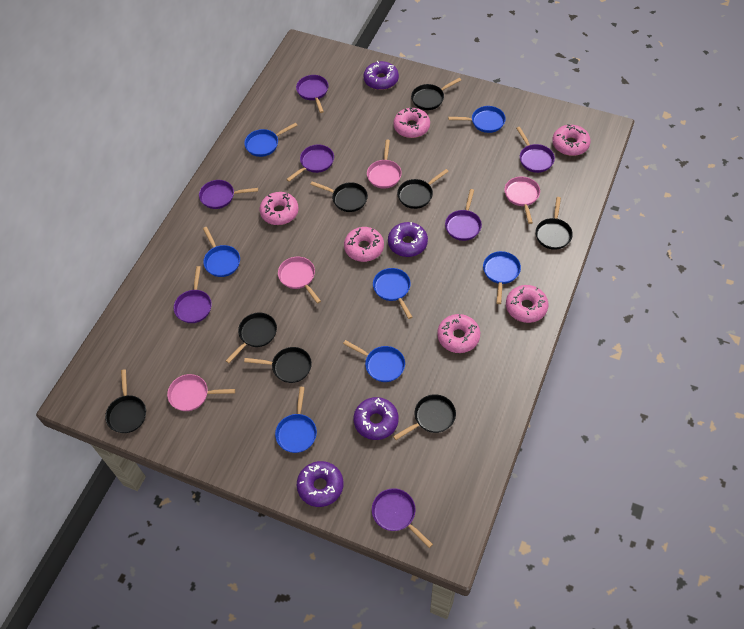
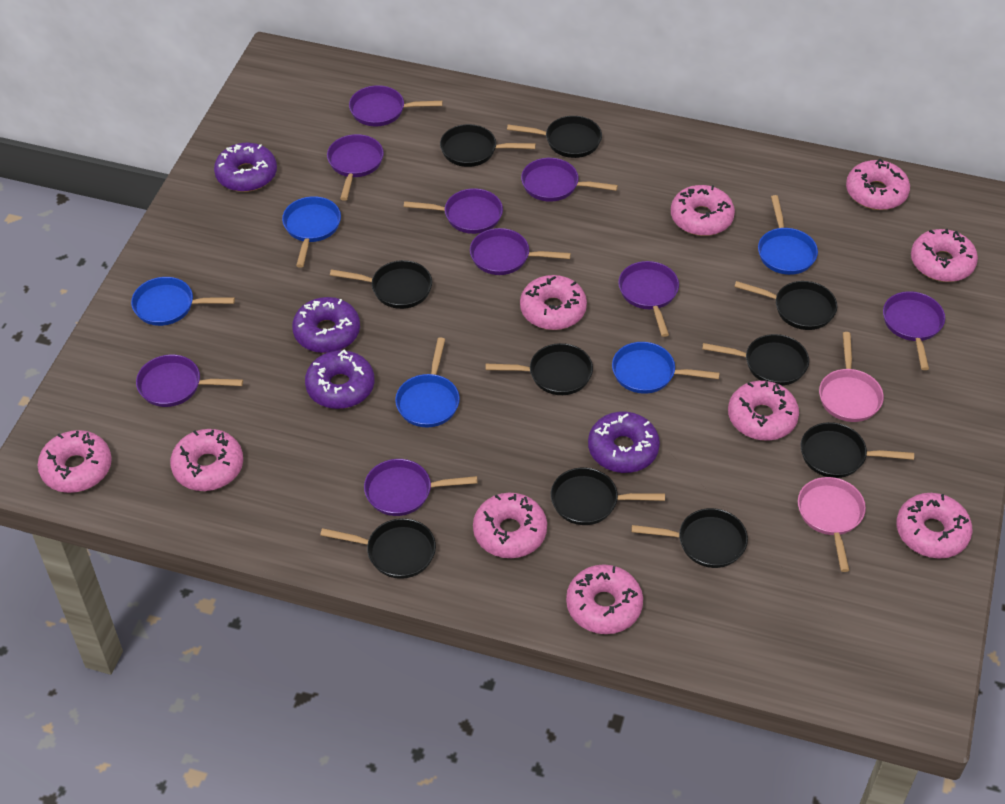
black pan: [105,369,146,433] [226,313,277,363] [244,347,312,383] [310,181,368,212] [393,394,456,440] [397,169,449,209] [411,78,461,110] [535,197,573,250] = 8 -> [320,518,436,579] [330,260,432,309] [440,124,536,167] [486,343,593,395] [507,116,602,158] [551,468,665,525] [631,508,748,568] [702,334,809,386] [734,281,837,330] [801,422,914,478] = 10
blue pan: [203,227,240,277] [244,123,298,157] [275,387,317,453] [343,340,405,382] [373,268,412,319] [448,106,506,133] [483,251,521,304] = 7 -> [131,277,235,326] [282,196,341,268] [395,337,460,428] [612,342,720,394] [758,195,818,275] = 5
pink donut: [260,192,298,225] [344,227,384,262] [394,107,430,138] [437,314,480,353] [506,285,548,323] [552,124,591,156] = 6 -> [38,430,112,493] [170,429,243,491] [473,493,547,558] [520,275,587,330] [566,564,643,634] [671,185,735,236] [728,381,799,441] [846,159,910,210] [896,493,973,558] [911,229,978,282] = 10
pink pan: [167,374,235,411] [278,257,321,304] [367,140,402,189] [504,177,540,224] = 4 -> [798,477,866,572] [819,332,884,422] = 2
purple pan: [174,266,212,323] [199,180,258,209] [286,144,334,182] [296,75,328,113] [372,488,433,548] [445,189,482,241] [516,127,555,173] = 7 -> [136,354,243,407] [327,134,384,201] [349,85,443,126] [364,459,478,516] [404,188,503,234] [470,228,571,275] [521,158,618,202] [618,261,679,337] [883,291,945,370] = 9

